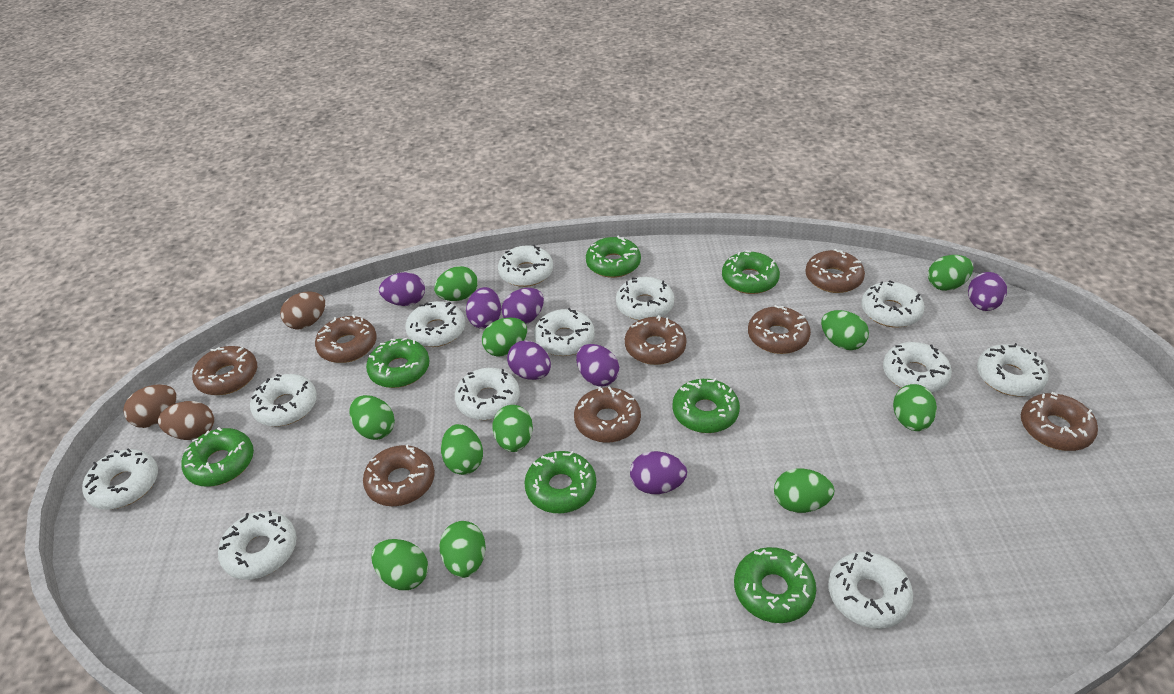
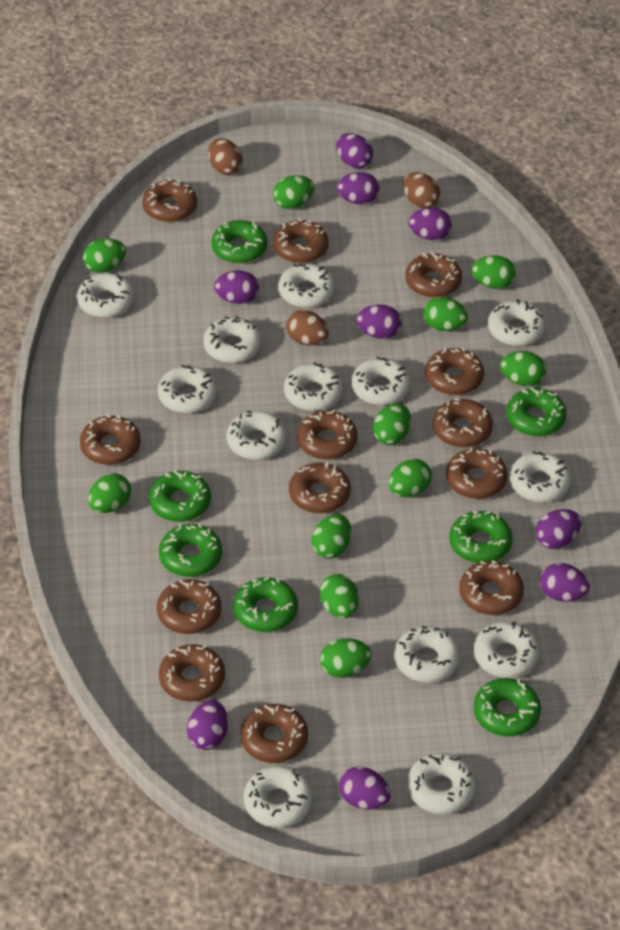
brown donut: [192,346,257,395] [315,315,377,363] [363,444,435,506] [574,386,641,443] [625,315,687,365] [748,305,811,354] [805,249,865,293] [1021,392,1098,451] = 8 -> [80,415,141,465] [142,179,197,222] [157,579,221,634] [159,644,225,702] [241,704,308,763] [273,218,329,263] [289,462,351,513] [297,410,358,460] [405,252,462,298] [425,348,484,395] [433,398,493,448] [446,447,508,499] [459,560,524,615] = 13
purple egg: [379,272,425,306] [466,287,501,329] [501,288,544,324] [507,340,551,380] [576,344,619,387] [630,451,687,494] [968,272,1007,311] = 7 -> [187,700,228,750] [214,270,259,304] [336,133,373,169] [336,172,379,204] [339,766,390,810] [356,304,402,339] [408,208,452,240] [535,509,581,549] [540,563,590,602] = 9
white donut: [82,448,158,510] [218,511,297,580] [250,374,317,426] [405,301,465,347] [455,368,520,420] [498,245,553,287] [534,308,595,356] [616,277,674,321] [828,551,913,629] [861,280,924,327] [883,342,952,393] [977,343,1049,396] = 12 -> [77,273,134,318] [158,365,217,413] [203,316,262,363] [226,411,287,460] [243,766,313,828] [278,263,335,308] [284,362,343,411] [352,357,411,405] [394,626,460,683] [407,753,476,814] [474,621,540,678] [488,299,546,346] [510,451,572,502] = 13

